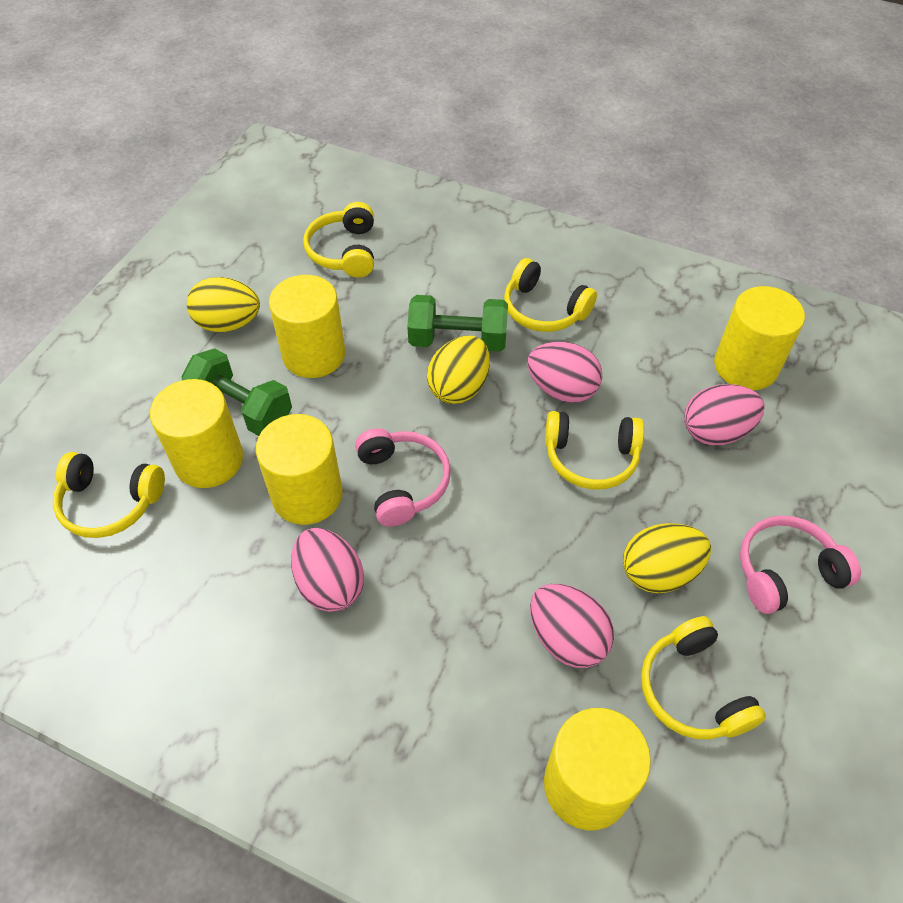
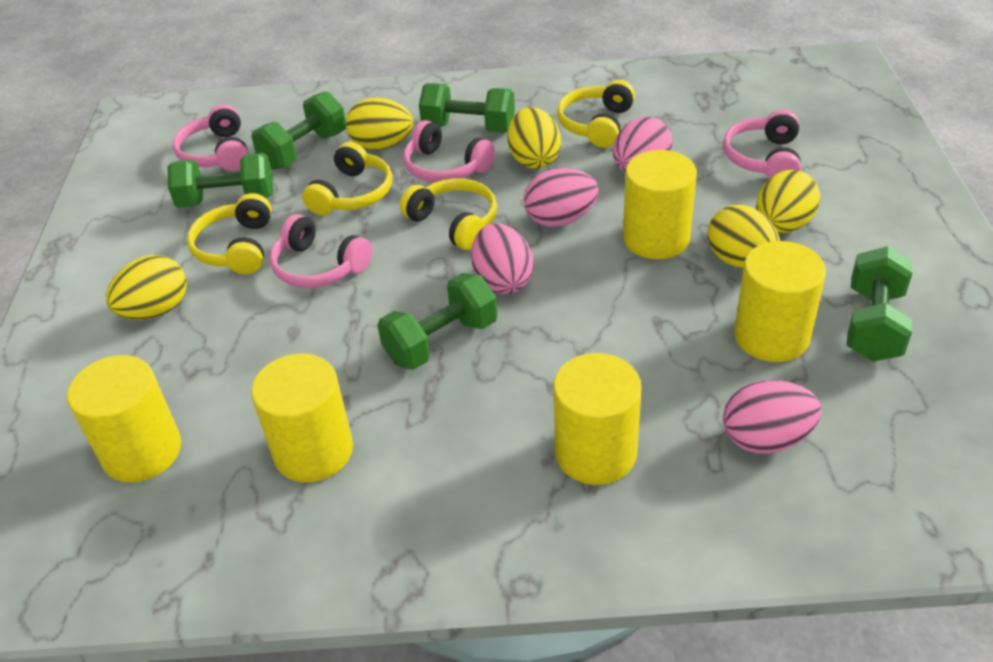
green dumbbell: [181,348,292,436] [407,295,508,352] = 2 -> [168,153,273,208] [251,91,346,170] [378,273,497,370] [419,83,515,133] [847,246,913,362] = 5
pink headphones: [355,428,451,527] [740,516,861,614] = 2 -> [173,104,249,171] [270,214,372,288] [404,120,495,182] [723,109,801,179] = 4
yellow egg: [187,277,260,332] [427,336,490,404] [623,523,711,593] = 3 -> [106,255,187,320] [346,97,413,150] [508,107,561,169] [708,205,780,269] [756,170,820,233] = 5
yellow headphones: [53,452,165,538] [303,202,374,278] [504,258,597,332] [545,411,644,490] [641,616,766,740] = 5 -> [187,193,272,274] [302,142,392,215] [400,178,497,250] [557,80,635,148] = 4

